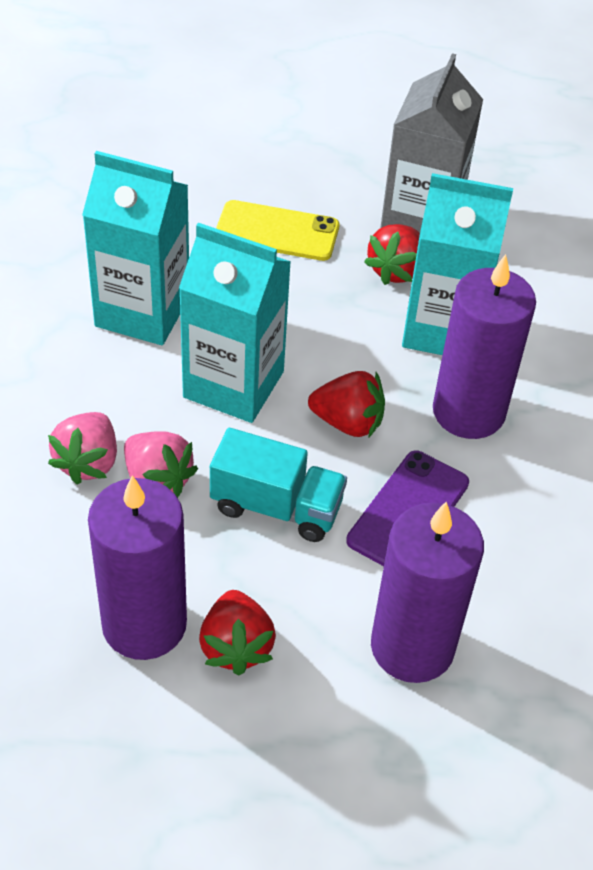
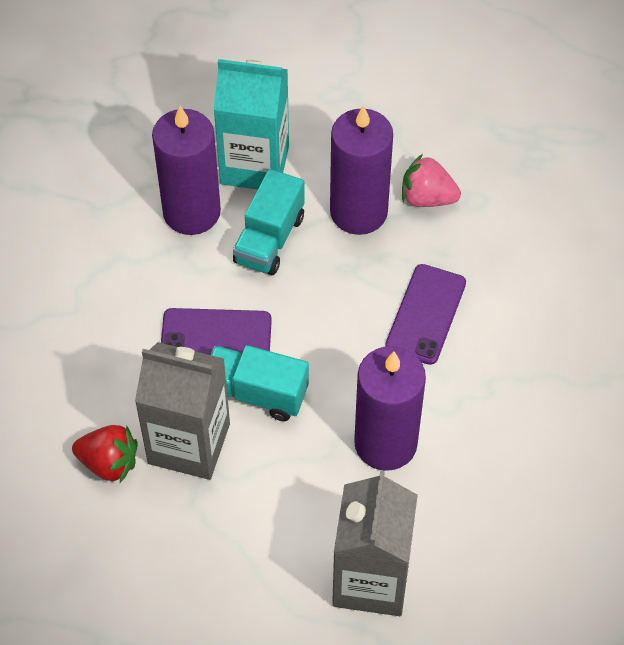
grey carton: [380,53,483,233] = 1 -> [135,342,230,480] [332,470,418,616] = 2
pink strawberry: [48,412,117,485] [124,431,198,498] = 2 -> [402,154,461,207] = 1
purple phone: [346,451,469,566] = 1 -> [161,308,272,355] [385,264,466,365] = 2
red strawberry: [199,590,276,675] [308,371,385,438] [364,224,420,285] = 3 -> [72,425,138,483] = 1
turquoise carton: [82,151,189,345] [179,223,291,423] [402,173,513,355] = 3 -> [214,59,289,190] = 1
turquoise truck: [210,428,347,542] = 1 -> [211,345,309,421] [233,169,305,275] = 2
yellow phone: [216,200,340,261] = 1 -> none = 0

